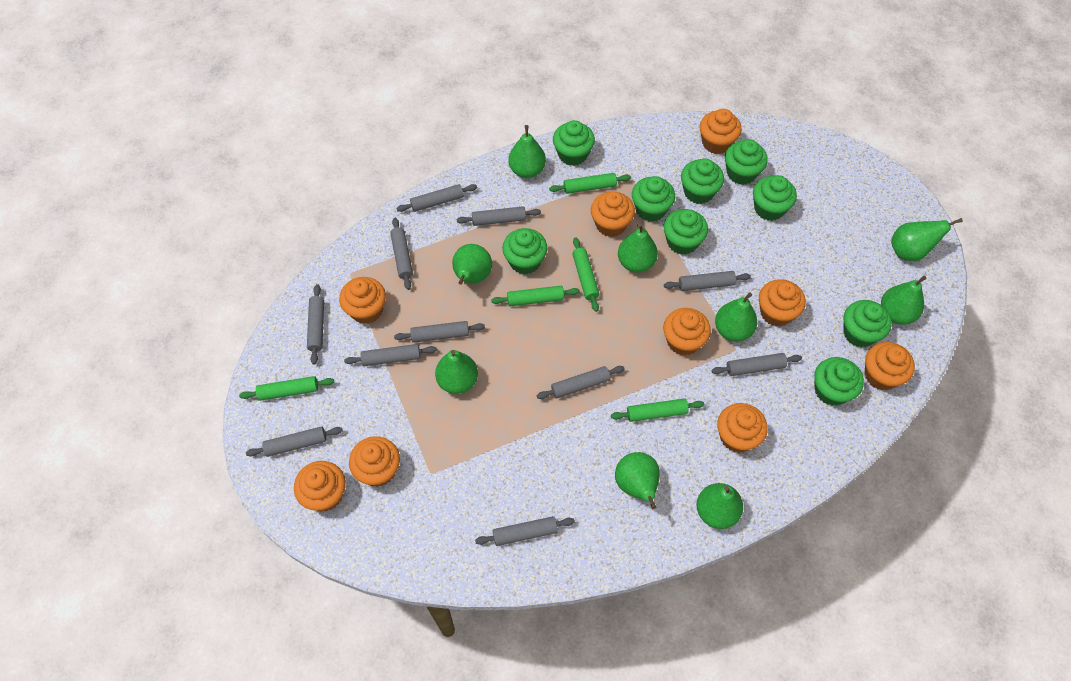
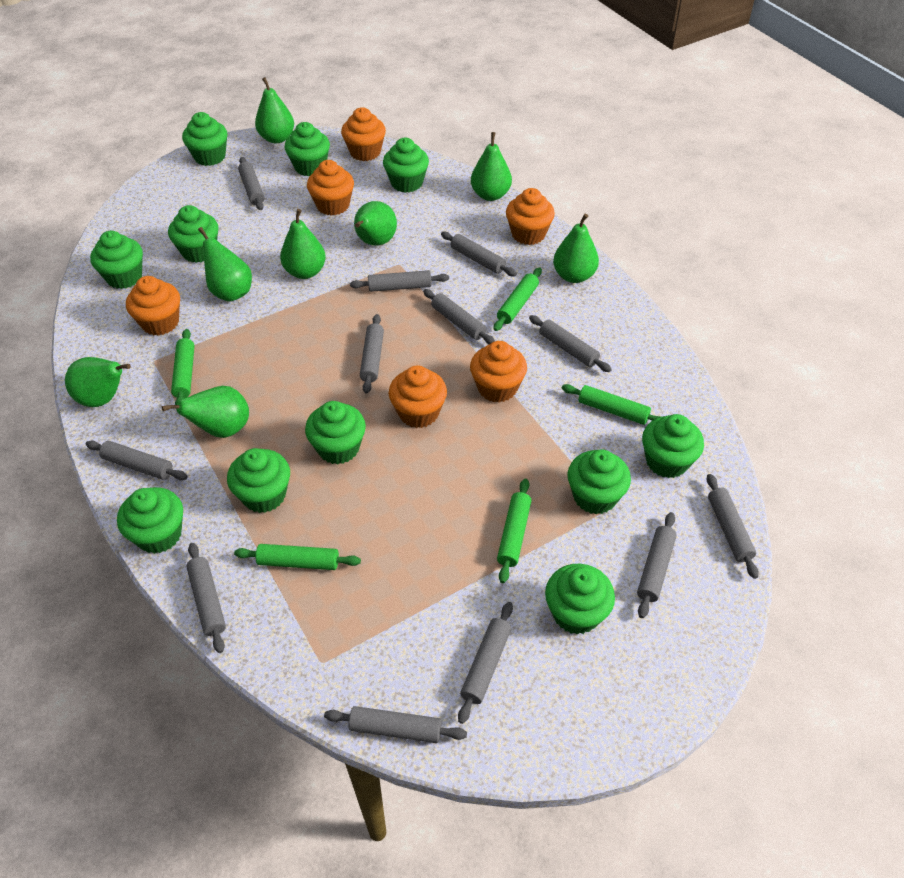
green cupcake: [502,228,547,275] [553,120,595,166] [632,176,675,222] [663,209,708,255] [681,158,724,204] [725,139,768,185] [753,175,797,221] [814,357,864,406] [843,300,892,348] = 9 -> [90,231,143,289] [117,487,183,554] [168,205,219,263] [182,112,227,166] [227,448,290,513] [284,122,330,176] [305,401,366,464] [383,138,429,193] [545,564,615,635] [567,449,631,514] [642,414,704,478] = 11
green pear: [435,350,478,394] [452,244,492,285] [508,125,546,178] [615,452,660,509] [618,224,658,272] [696,483,743,529] [715,292,757,342] [881,275,927,325] [891,218,963,261] = 9 -> [65,357,131,407] [162,386,249,438] [198,227,252,302] [255,77,294,143] [280,209,326,279] [354,201,397,246] [471,132,512,201] [553,214,599,283] = 8
grey rolling pin: [246,426,343,457] [307,284,324,365] [344,344,437,366] [390,218,413,290] [394,321,485,343] [396,184,477,212] [457,206,541,226] [475,516,575,546] [537,366,625,399] [664,271,751,291] [712,353,802,376] = 11 -> [86,441,188,480] [186,543,226,653] [238,157,264,210] [324,706,467,743] [350,270,449,292] [360,314,384,394] [423,289,495,344] [441,232,517,276] [458,602,513,724] [529,315,612,372] [637,512,677,618] [707,474,759,579] = 12
orange cupcake: [294,461,346,512] [339,277,386,324] [349,436,400,487] [591,191,635,237] [663,308,711,356] [700,109,742,154] [717,403,768,453] [759,279,806,327] [864,342,915,390] = 9 -> [126,276,180,336] [307,160,354,216] [341,107,386,161] [389,366,447,428] [470,341,527,403] [506,188,555,245] = 6

